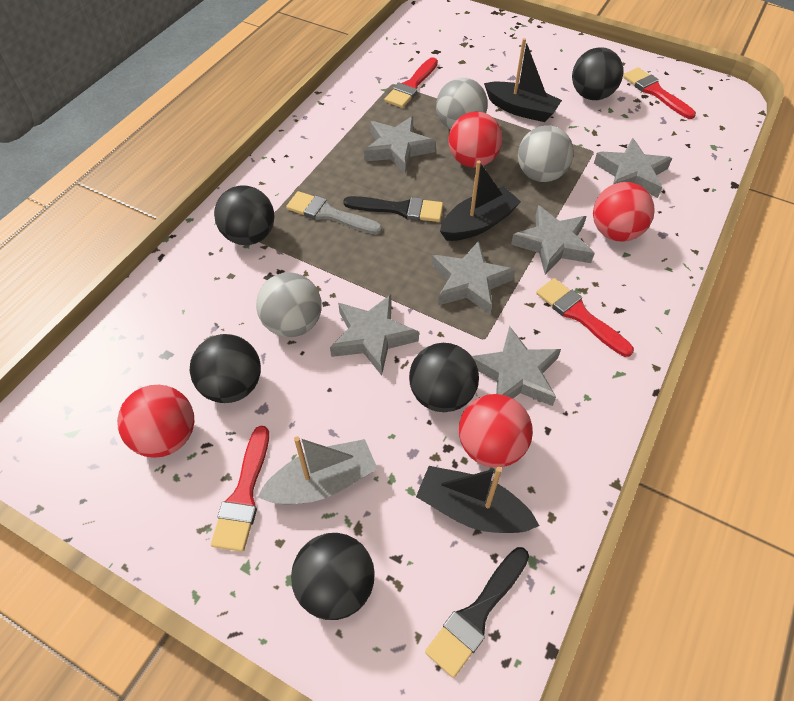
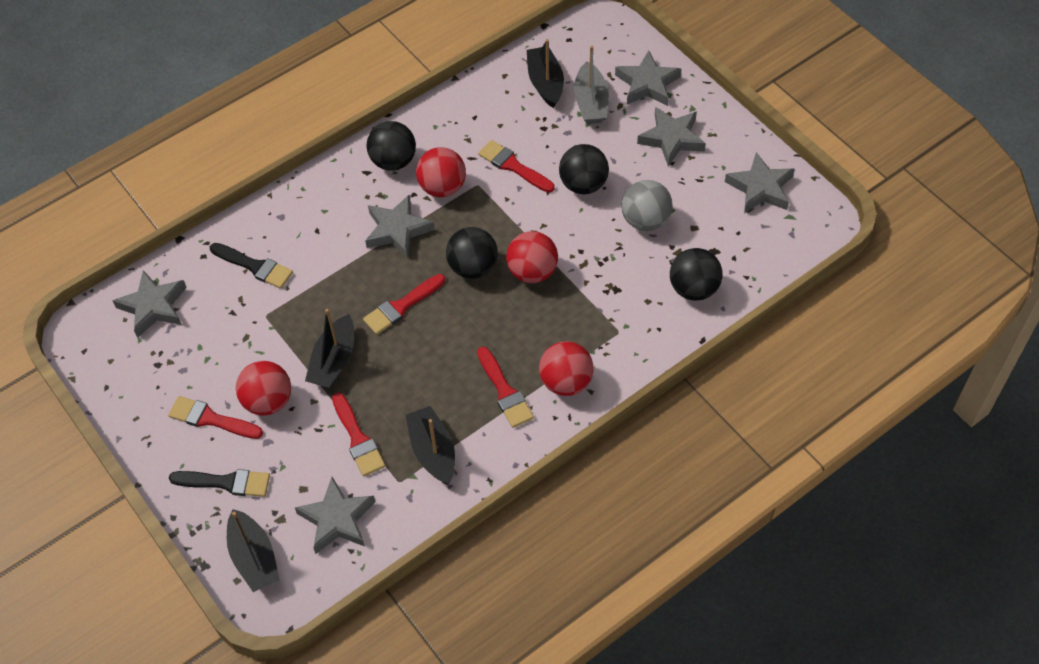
black ball: [190,334,261,403] [214,185,274,245] [291,533,375,620] [409,343,479,412] [572,47,623,100] = 5 -> [367,121,416,171] [446,227,498,279] [559,144,609,194] [670,248,722,301] = 4
black boat: [416,466,539,533] [440,161,521,241] [484,38,562,122] = 3 -> [227,509,280,592] [305,309,354,388] [405,406,455,485] [527,39,564,108] = 4
grey ball: [256,272,322,337] [436,78,488,130] [518,125,574,182] = 3 -> [621,180,673,231] = 1
grey brush: [286,191,382,235] = 1 -> none = 0
red brush: [211,426,269,552] [385,57,438,108] [536,278,634,357] [623,67,696,119] = 4 -> [168,396,263,439] [332,392,385,476] [363,274,445,334] [477,347,534,428] [478,140,555,193] = 5

